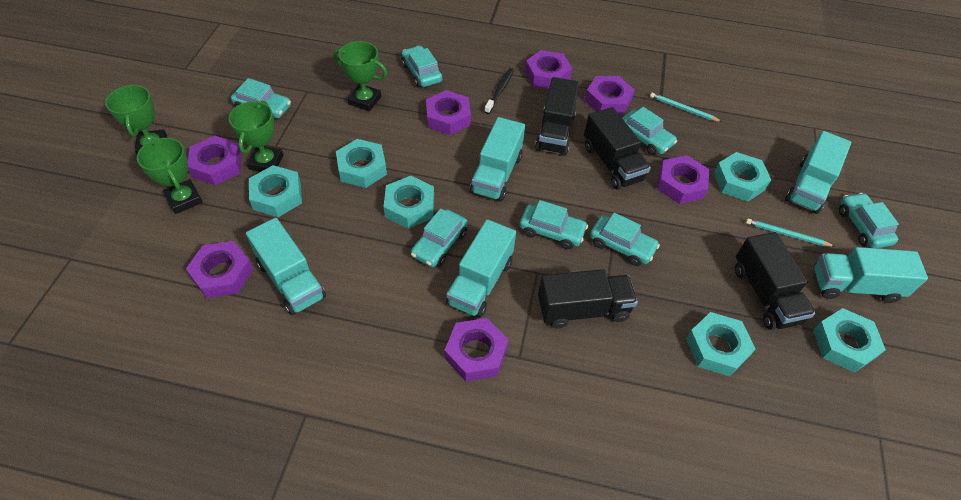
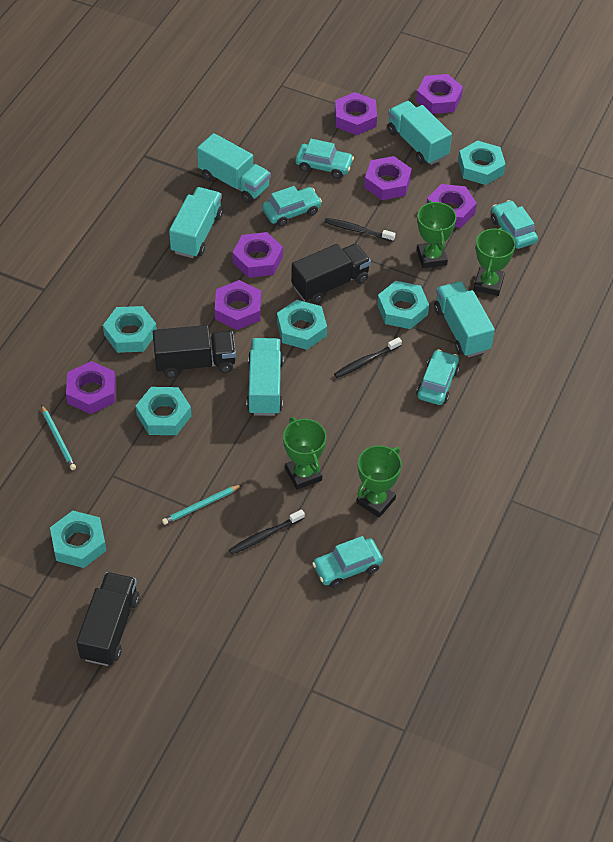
black toothbrush: [484,68,514,114] = 1 -> [229,509,305,555] [324,218,396,242] [334,337,402,378] = 3
black truck: [535,77,579,156] [538,269,638,329] [584,107,651,190] [735,232,815,330] = 4 -> [76,572,140,666] [153,325,236,378] [291,243,371,304] = 3
turquoise car: [231,78,291,120] [402,46,443,87] [411,208,468,267] [519,200,588,249] [590,213,660,266] [622,107,677,155] [839,193,899,248] = 7 -> [262,186,322,227] [295,139,354,179] [312,536,383,588] [416,349,460,405] [491,200,538,249] = 5

